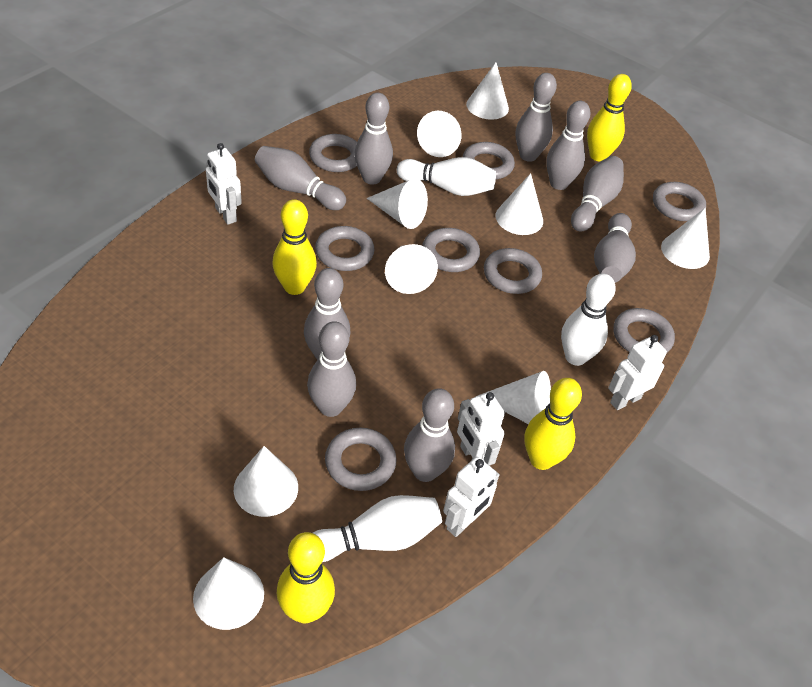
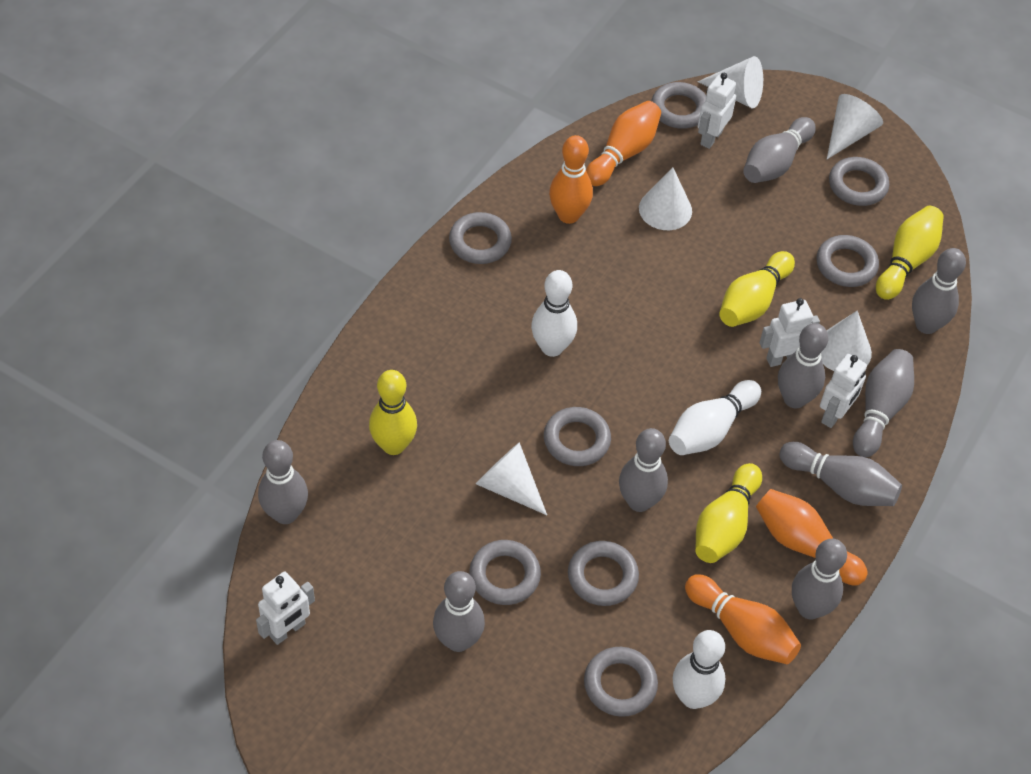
orange bowling pin: none = 0 -> [549,135,593,224] [586,101,661,186] [685,574,801,664] [756,489,868,586] = 4
white cone: [193,557,264,630] [234,446,298,517] [367,178,428,229] [385,244,438,294] [417,111,462,157] [466,62,509,120] [478,371,551,424] [496,173,543,235] [661,208,710,269] = 9 -> [476,442,547,515] [639,167,692,230] [698,56,763,108] [821,311,872,371] [827,94,883,159] = 5

